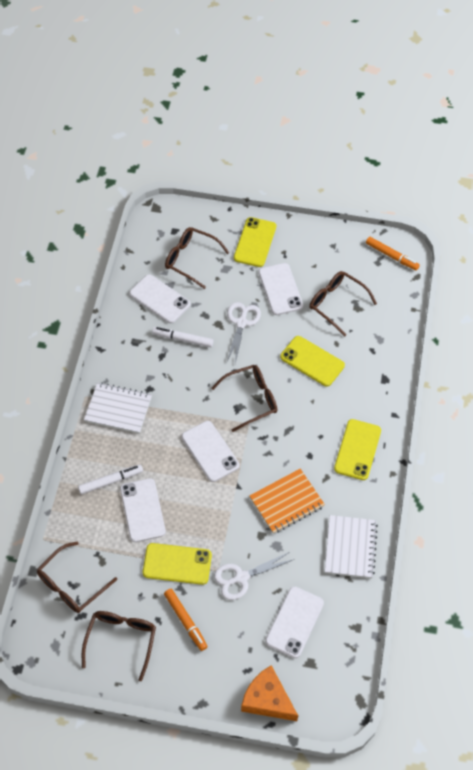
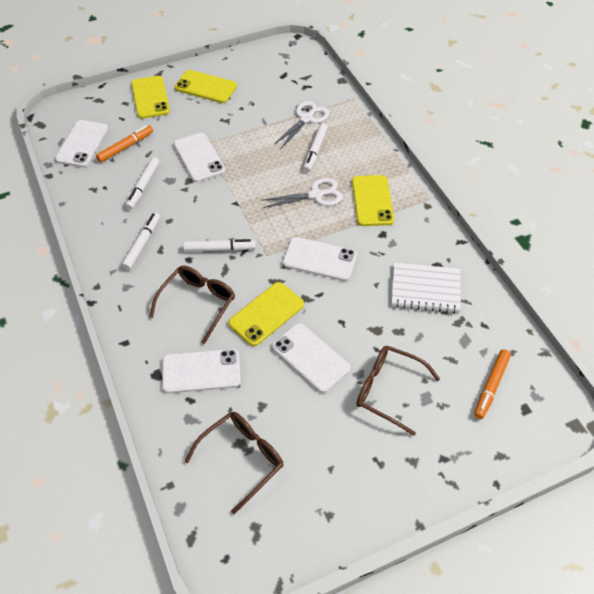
brown glasses: [37,541,117,613] [82,611,156,681] [165,227,229,289] [212,365,277,432] [309,271,377,337] = 5 -> [149,266,235,344] [185,412,284,514] [356,346,440,436] = 3
orange cheese: [241,665,298,721] = 1 -> none = 0
orange notebook: [249,469,325,534] = 1 -> none = 0
white marker: [78,464,143,494] [152,327,214,347] = 2 -> [121,212,160,270] [125,157,159,210] [183,239,256,252] [303,123,328,172] = 4
white notebook: [84,382,152,434] [325,515,378,579] = 2 -> [392,262,461,313] = 1

